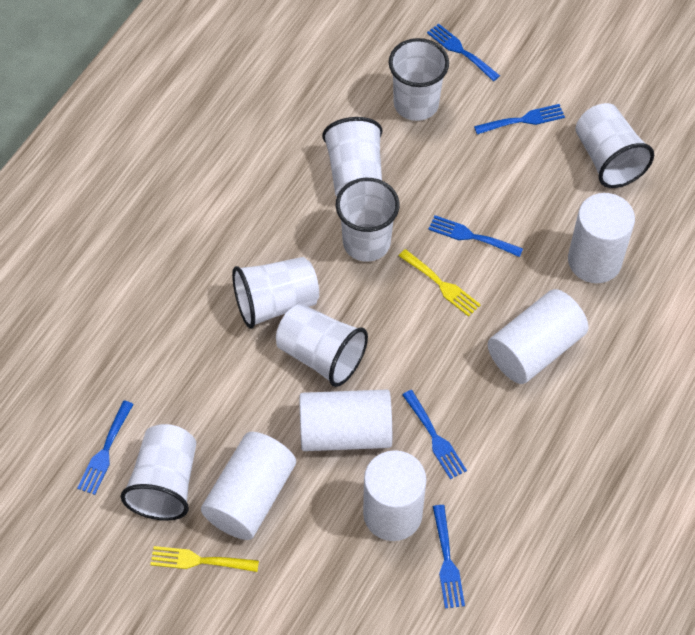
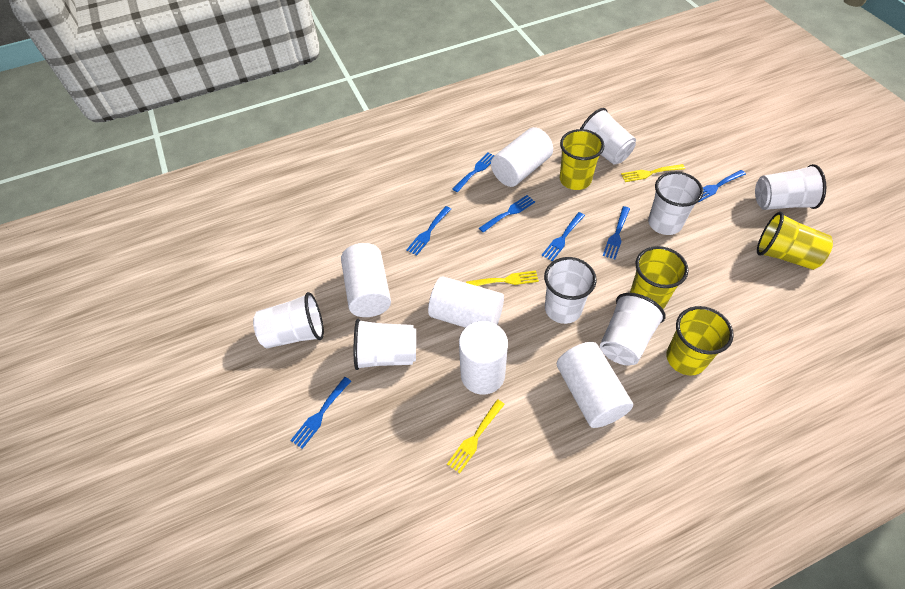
blue fork: [77,400,134,495] [402,390,467,479] [427,23,500,81] [428,215,523,257] [433,505,465,609] [474,104,565,134] = 6 -> [290,377,351,449] [406,206,451,256] [452,152,495,192] [479,195,535,233] [541,212,585,261] [603,206,630,259] [699,170,746,202] = 7
yellow cup: none = 0 -> [560,129,605,190] [630,246,688,309] [666,306,734,375] [757,212,833,270] = 4
yellow fork: [150,546,259,572] [399,249,481,317] = 2 -> [447,399,505,474] [466,271,539,286] [621,164,685,182] = 3

